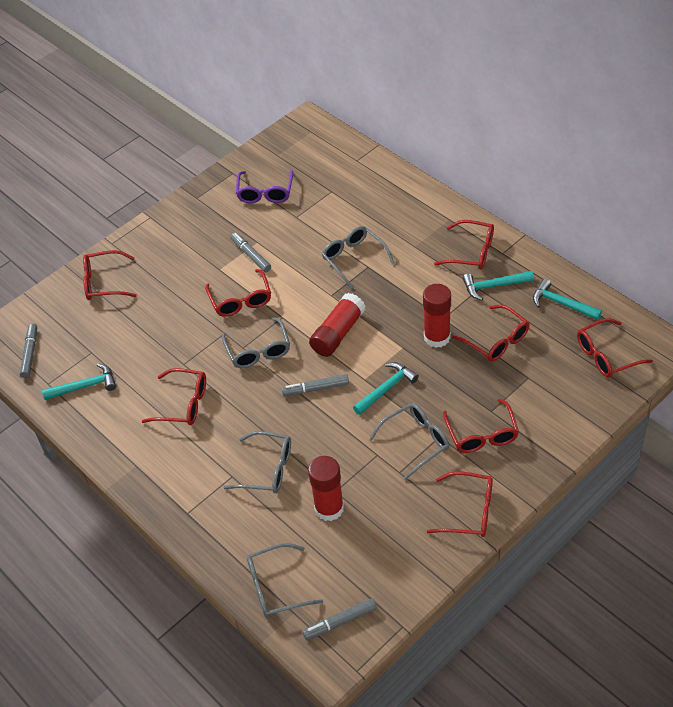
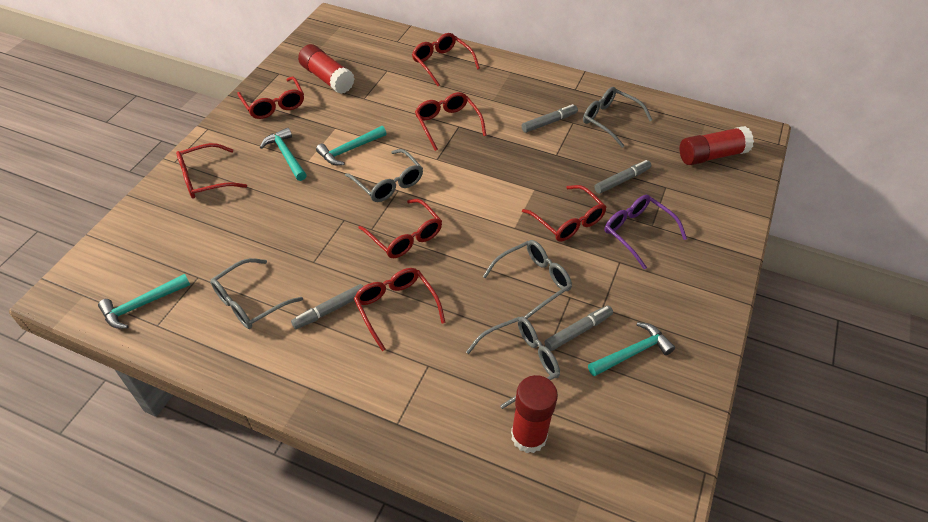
red glasses: [83,250,137,300] [141,368,206,425] [205,269,271,317] [427,471,493,537] [434,220,494,270] [443,399,519,453] [452,305,530,362] [577,318,653,378] = 8 -> [176,143,247,198] [237,76,304,119] [354,268,445,351] [358,199,442,258] [412,33,480,86] [415,92,486,151] [522,185,606,242] = 7

